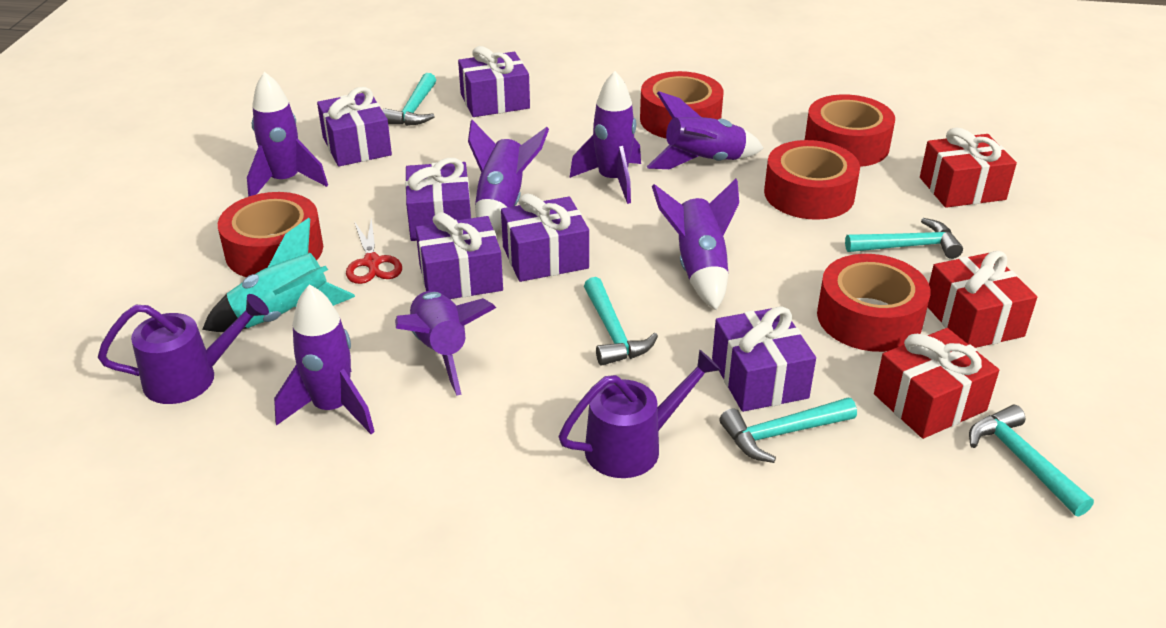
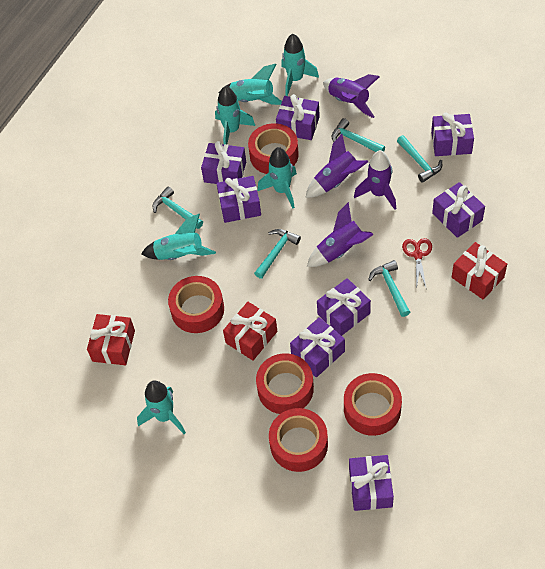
purple gift: [317,87,392,167] [405,158,471,241] [415,212,503,299] [458,46,530,117] [501,193,589,282] [712,306,816,412] = 6 -> [201,141,246,184] [216,176,261,223] [276,94,320,140] [290,317,345,377] [317,278,371,336] [349,455,394,511] [431,112,474,156] [432,182,485,238] = 8
purple rocket: [247,72,328,197] [274,284,375,434] [395,291,496,395] [468,120,549,233] [569,71,641,204] [647,91,764,169] [652,179,739,310] = 7 -> [305,134,368,198] [307,202,374,267] [323,74,380,118] [354,150,396,210] = 4
purple watering can: [98,294,269,404] [559,350,721,478] = 2 -> none = 0
turquoise rocket: [202,218,355,332] = 1 -> [137,380,186,434] [141,214,216,260] [215,86,255,144] [219,64,282,105] [258,147,297,209] [281,34,319,96] = 6

